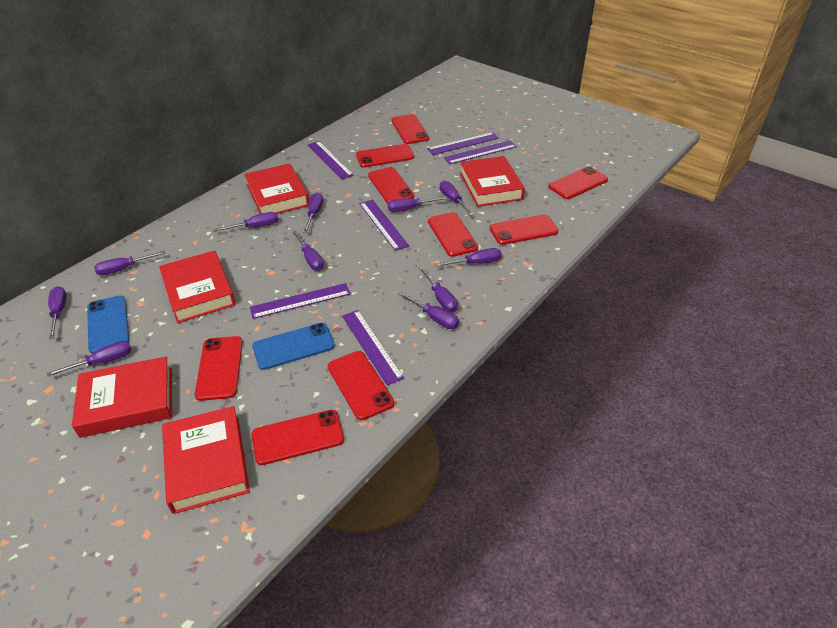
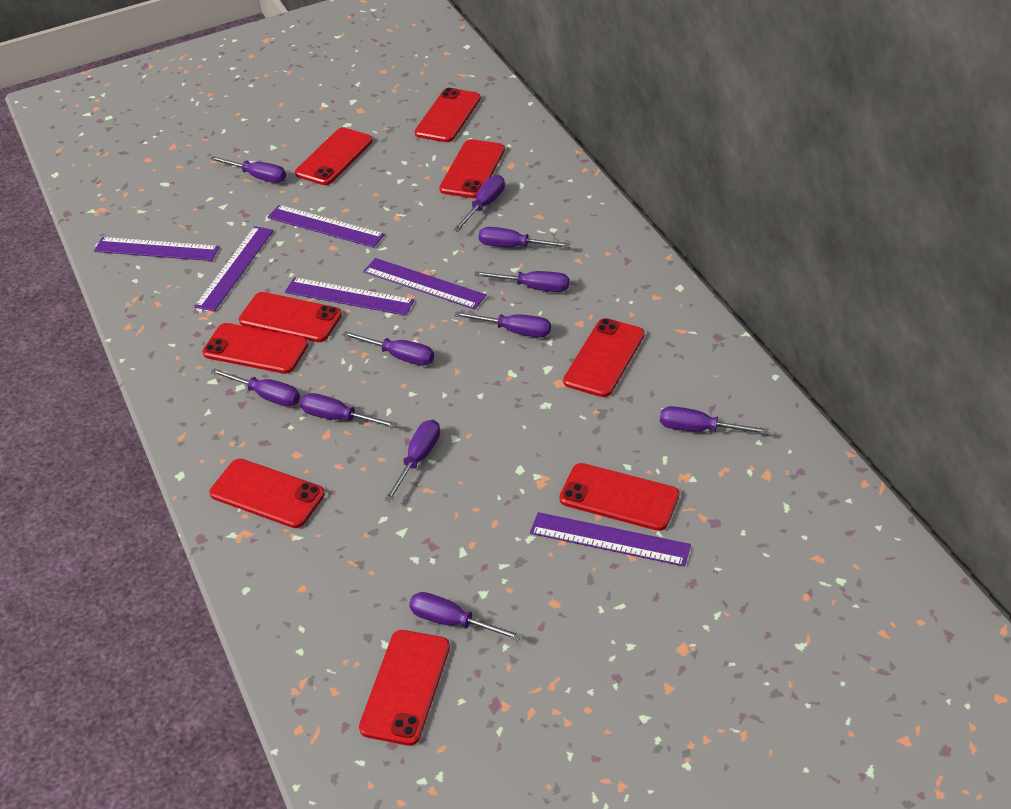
blue phone: [87,295,129,354] [252,323,335,370] = 2 -> none = 0
red book: [72,356,172,438] [159,251,236,323] [162,406,250,514] [244,163,309,214] [460,156,525,207] = 5 -> none = 0

